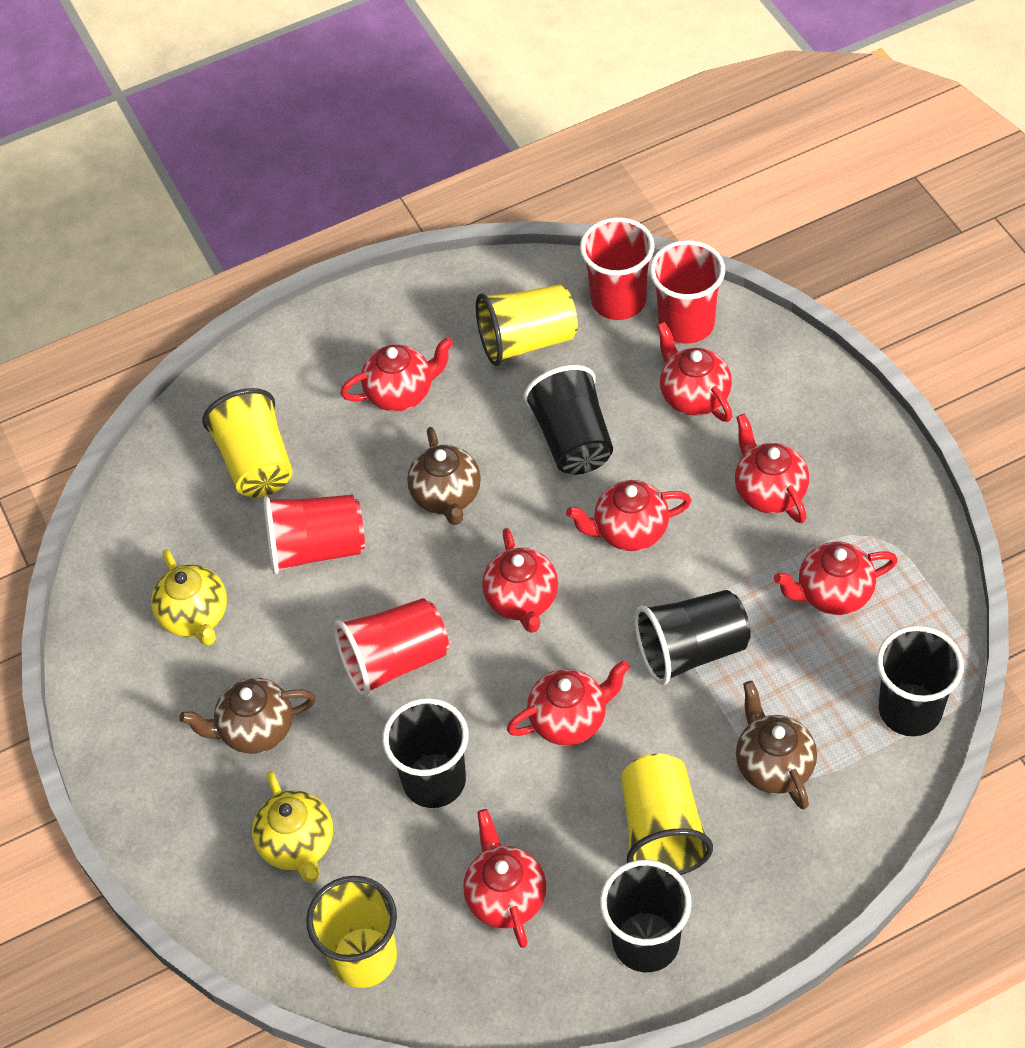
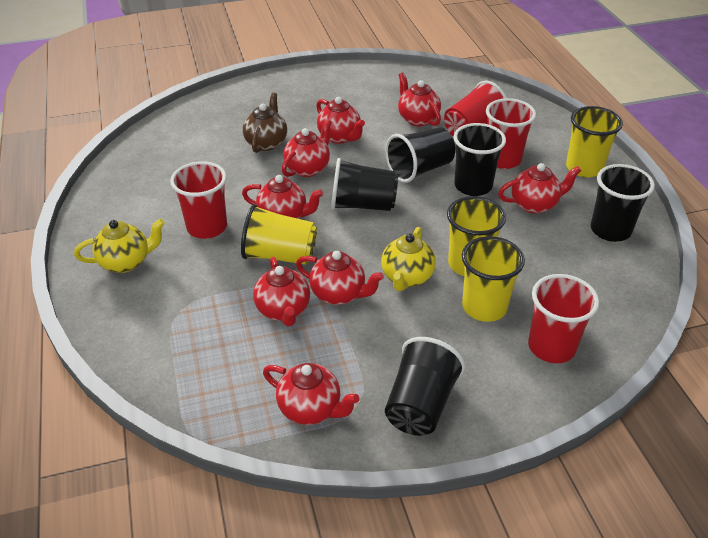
brown teapot: [179,678,316,754] [407,427,481,525] [736,681,817,810] = 3 -> [243,93,287,153] = 1

